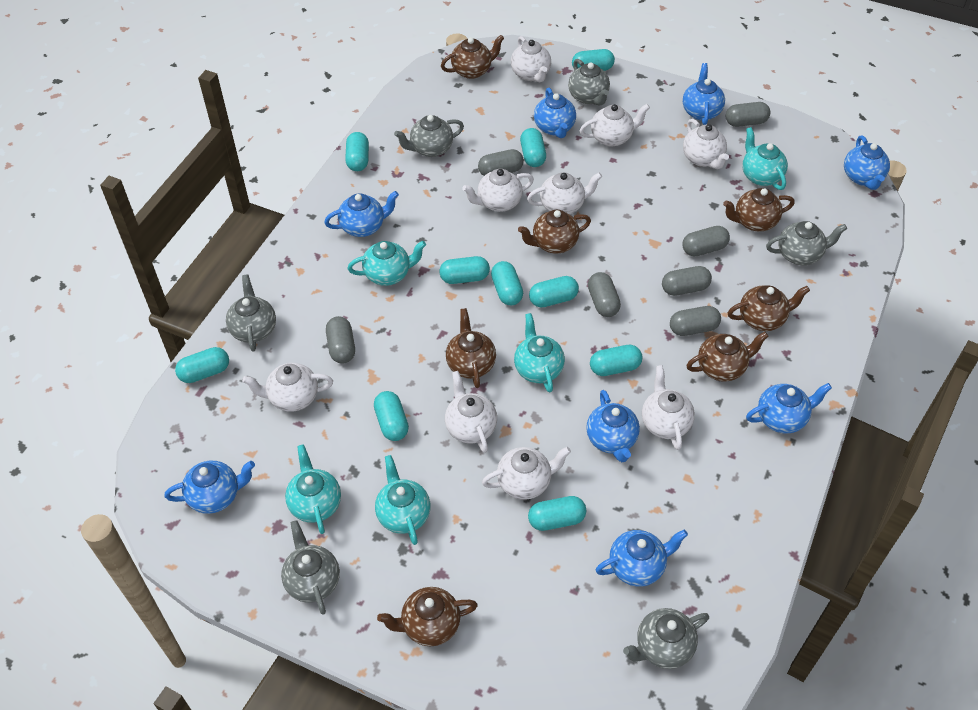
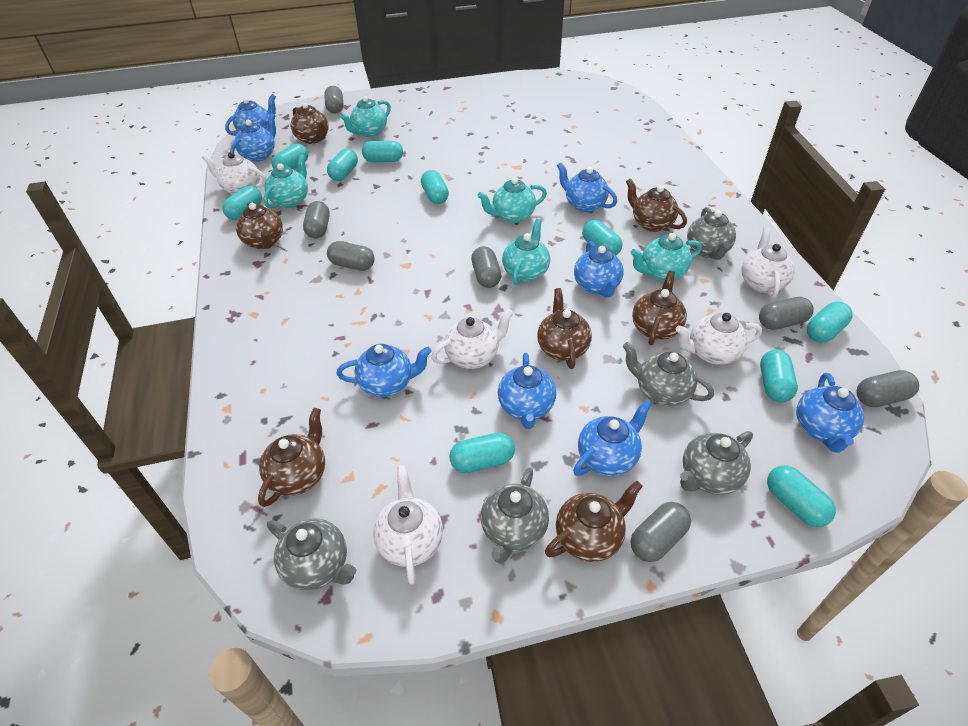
grey teapot: [226,274,276,352] [281,520,340,614] [394,115,464,157] [568,59,610,106] [623,608,709,669] [766,221,847,265] = 6 -> [267,519,356,590] [481,468,549,564] [623,342,714,406] [680,431,753,495] [687,207,736,260] = 5
white teapot: [242,363,333,412] [445,371,497,453] [462,169,534,212] [482,447,571,500] [511,36,551,82] [527,172,602,214] [580,104,650,146] [642,365,695,450] [683,119,729,169] = 9 -> [202,152,267,194] [373,465,443,585] [431,309,514,369] [676,313,762,365] [741,227,795,298] = 5

